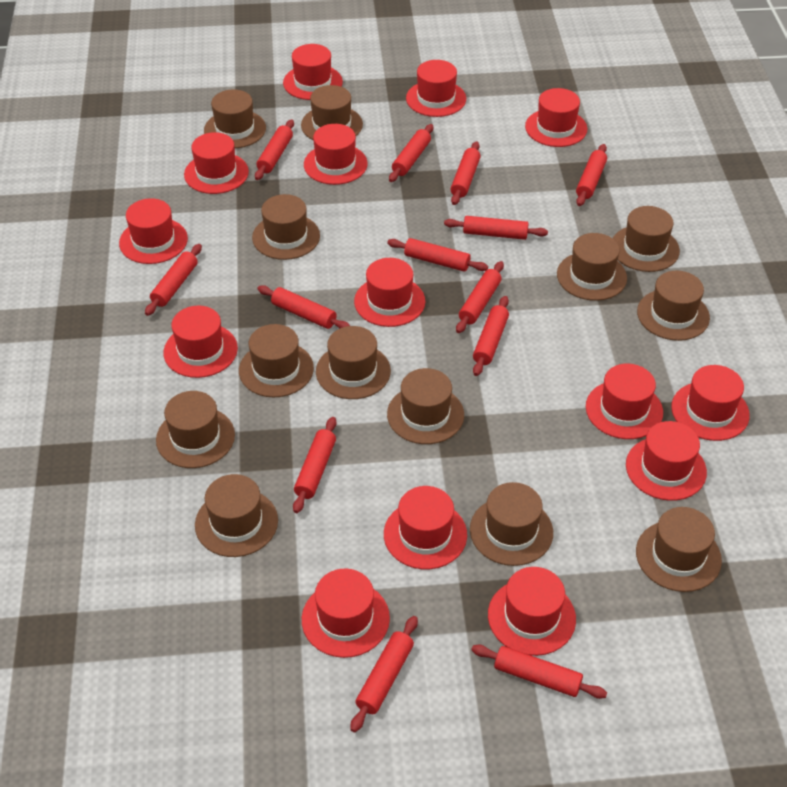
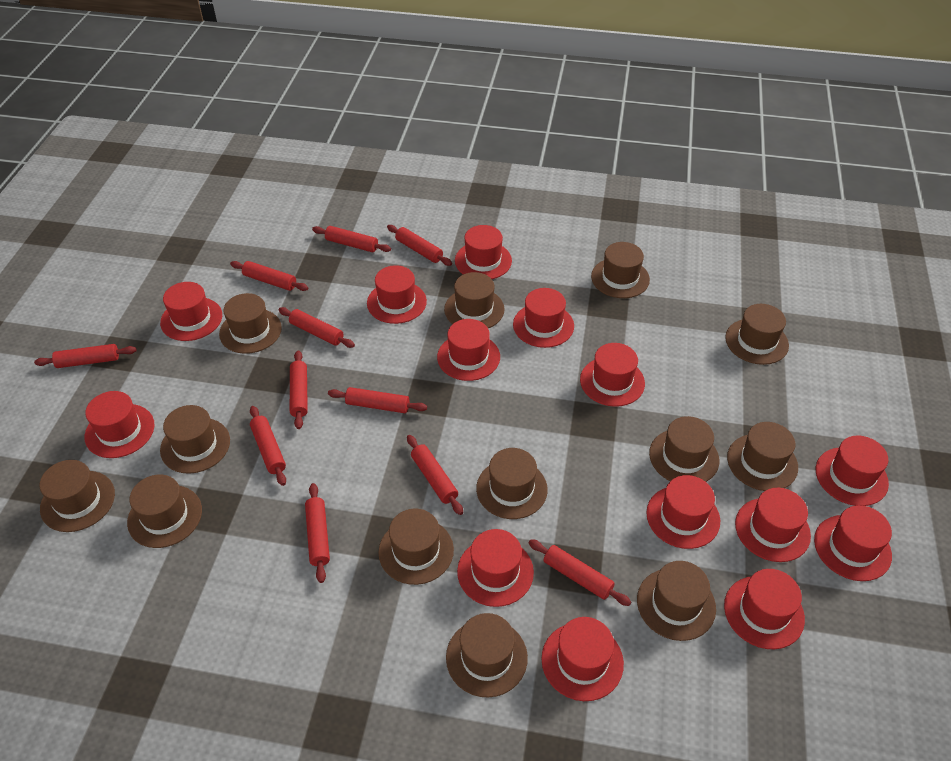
red rolling pin: [145,244,202,316] [255,119,294,180] [257,285,350,329] [293,417,337,513] [350,616,418,732] [387,238,488,272] [389,124,433,182] [444,216,548,240] [451,141,481,205] [456,261,504,333] [471,644,607,699] [473,296,509,376] [576,144,607,206] = 13 -> [34,344,137,368] [230,261,308,291] [250,406,286,486] [278,307,355,348] [290,351,308,429] [305,483,330,583] [312,226,391,252] [328,387,427,413] [387,225,452,266] [407,435,463,515] [528,539,631,606] = 11

